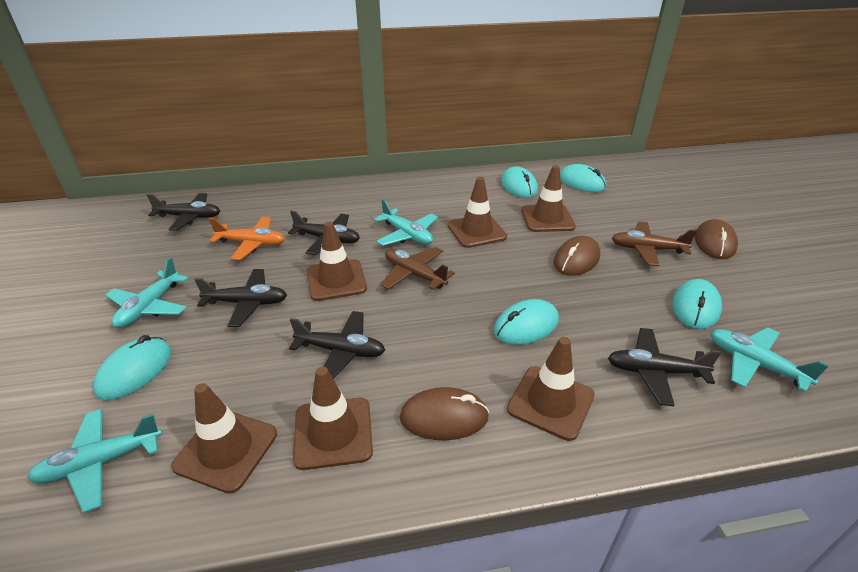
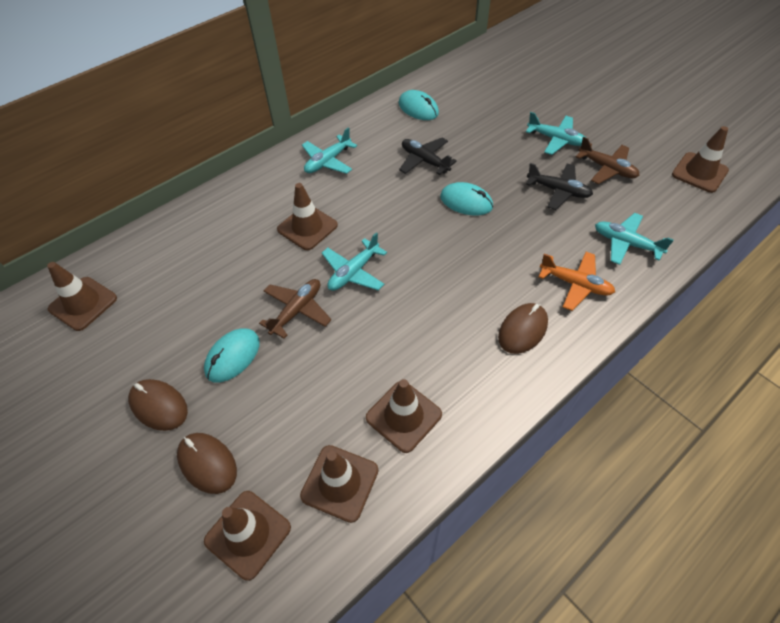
black plane: [147,193,220,231] [194,269,287,327] [288,211,360,255] [289,311,385,379] [608,328,721,406] = 5 -> [399,138,457,175] [526,163,593,210] = 2
turquoise mouse: [93,335,171,400] [494,299,559,345] [501,167,538,198] [560,164,606,192] [672,279,722,329] = 5 -> [204,328,260,382] [399,90,439,120] [440,182,493,216] = 3

